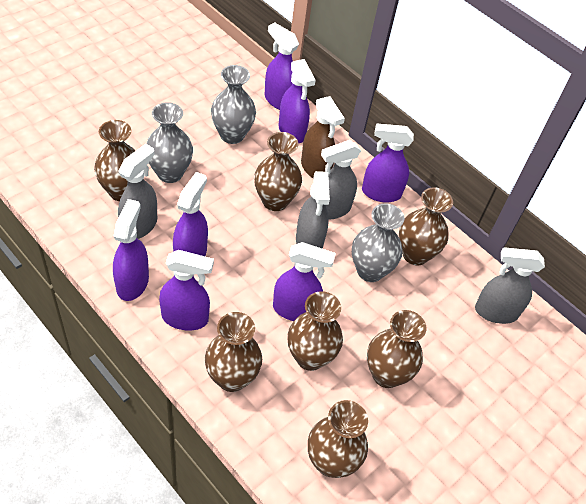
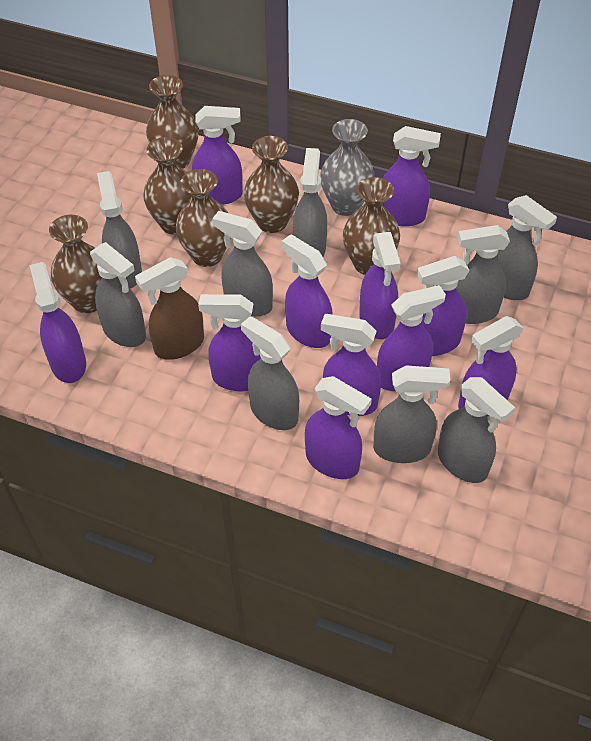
brown vase: [94,120,136,201] [205,312,262,392] [254,132,302,211] [288,291,343,371] [308,400,368,478] [367,310,426,388] [399,187,453,265] = 7 -> [49,215,102,313] [143,137,192,234] [146,75,198,169] [175,169,231,267] [244,136,299,233] [343,177,400,275] = 6
grey spray bottle: [118,144,157,239] [296,171,330,249] [321,140,361,220] [475,247,545,324] = 4 -> [90,242,146,347] [97,171,142,288] [212,211,273,317] [241,316,299,430] [293,148,327,256] [373,365,450,463] [438,377,515,483] [456,225,510,324] [496,195,557,300] = 9
grey vase: [146,102,193,183] [211,65,256,144] [352,203,404,282] = 3 -> [320,119,375,216] = 1
purple spray bottle: [113,199,149,301] [159,250,214,330] [173,172,208,256] [264,22,299,110] [273,242,336,321] [279,59,316,143] [362,123,414,202] = 7 -> [29,262,86,383] [192,106,243,205] [198,294,261,391] [282,234,333,348] [305,376,372,479] [321,314,381,416] [359,232,401,339] [377,285,446,391] [383,126,441,227] [417,256,470,356] [458,316,524,416] = 11

